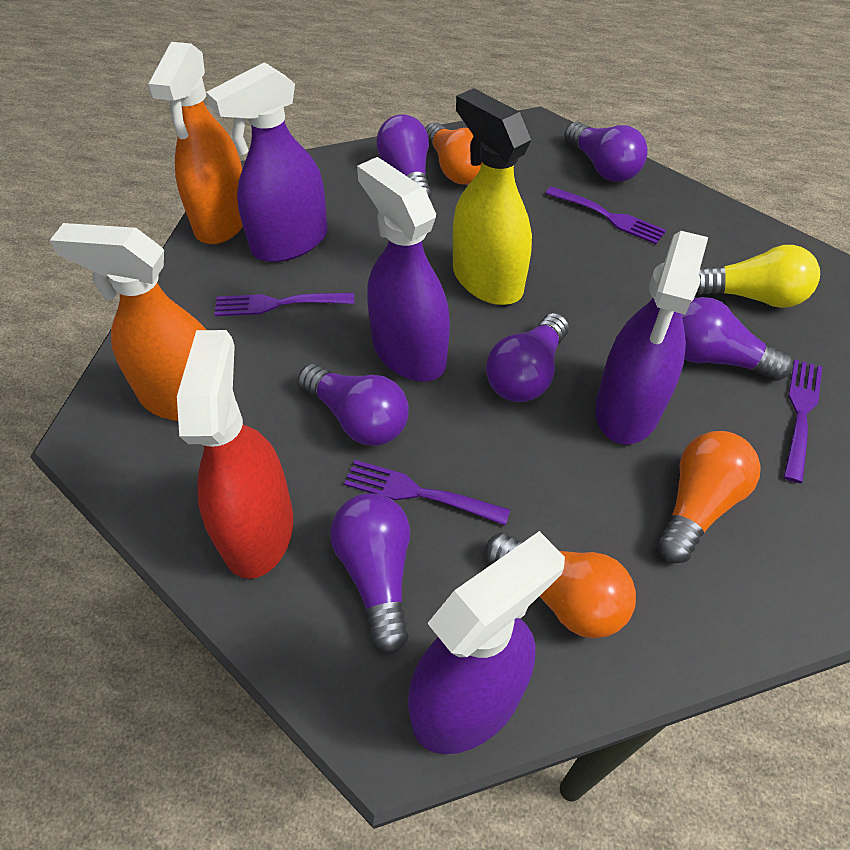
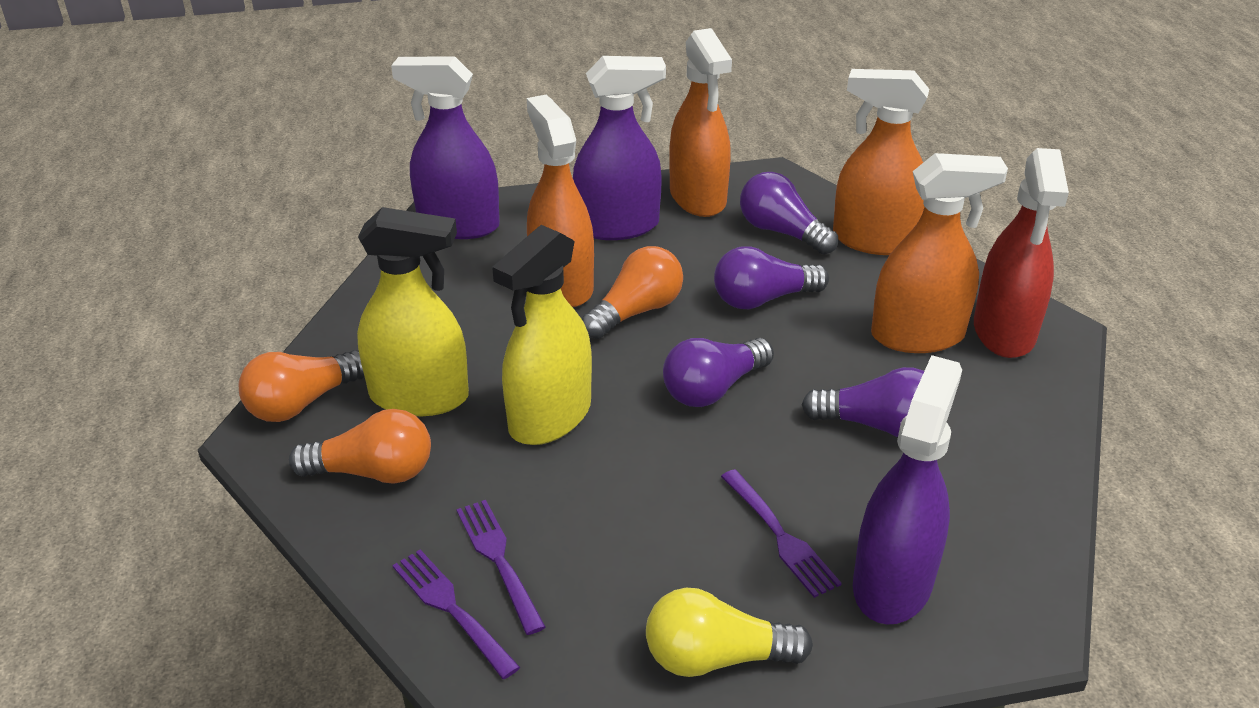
orange spray bottle: [50,223,206,421] [147,42,243,244] = 2 -> [527,95,594,307] [669,28,732,217] [833,69,929,255] [871,153,1008,353] = 4
purple fork: [214,293,354,316] [344,460,510,526] [546,186,666,244] [784,359,822,483] = 4 -> [392,550,520,679] [456,500,546,635] [721,469,842,598] = 3
purple light bulb: [298,364,409,446] [330,493,410,654] [376,114,432,199] [486,313,569,402] [564,122,648,182] [682,297,793,381] = 6 -> [663,338,774,407] [714,246,829,309] [740,172,838,255] [802,367,924,437] = 4
purple spray bottle: [206,62,328,262] [357,157,450,382] [408,531,565,754] [595,231,708,445] = 4 -> [391,56,500,239] [573,56,666,240] [853,355,962,624] = 3
yellow spray bottle: [453,88,532,305] = 1 -> [357,207,469,416] [492,225,592,445] = 2

